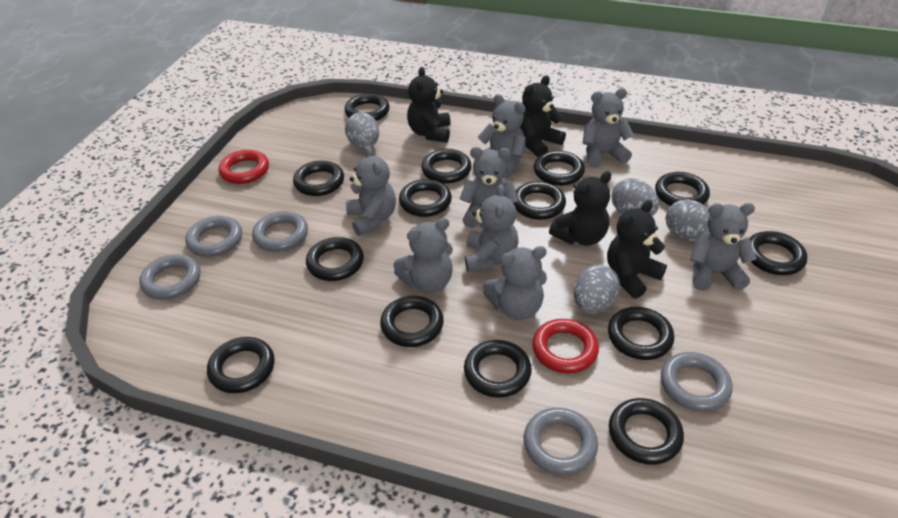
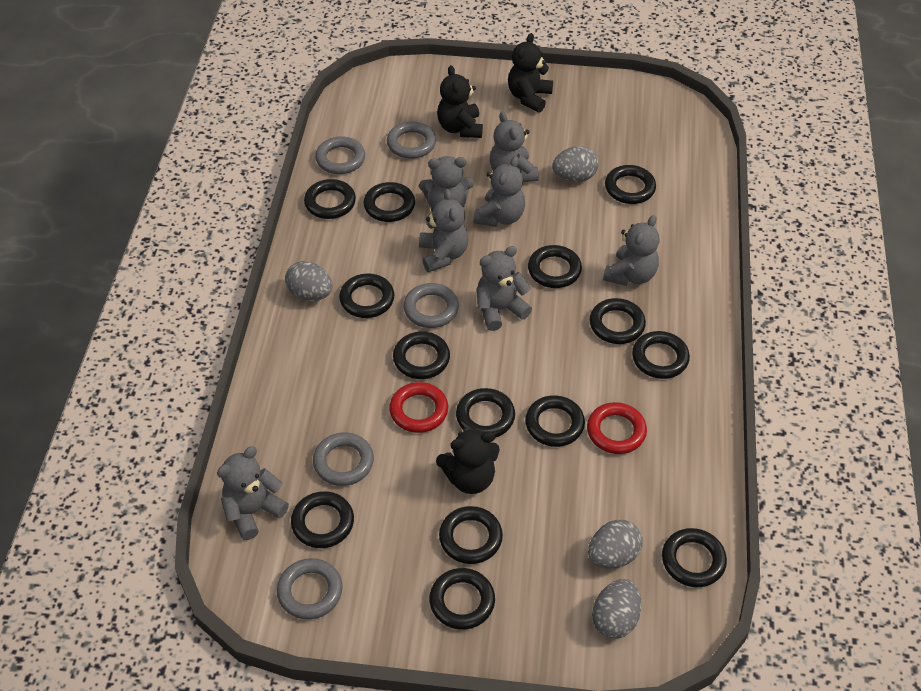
black teddy bear: [407,67,451,143] [520,76,566,157] [549,171,611,246] [607,200,667,299] = 4 -> [436,427,500,494] [437,65,483,138] [508,33,553,112] = 3
grey teddy bear: [346,146,396,236] [393,218,453,293] [460,147,518,228] [465,184,519,272] [478,94,526,178] [483,246,547,320] [583,88,634,168] [690,203,757,291] = 8 -> [217,446,289,540] [419,156,474,208] [419,189,468,272] [473,156,525,227] [477,246,532,331] [490,112,538,182] [603,215,659,286] = 7

